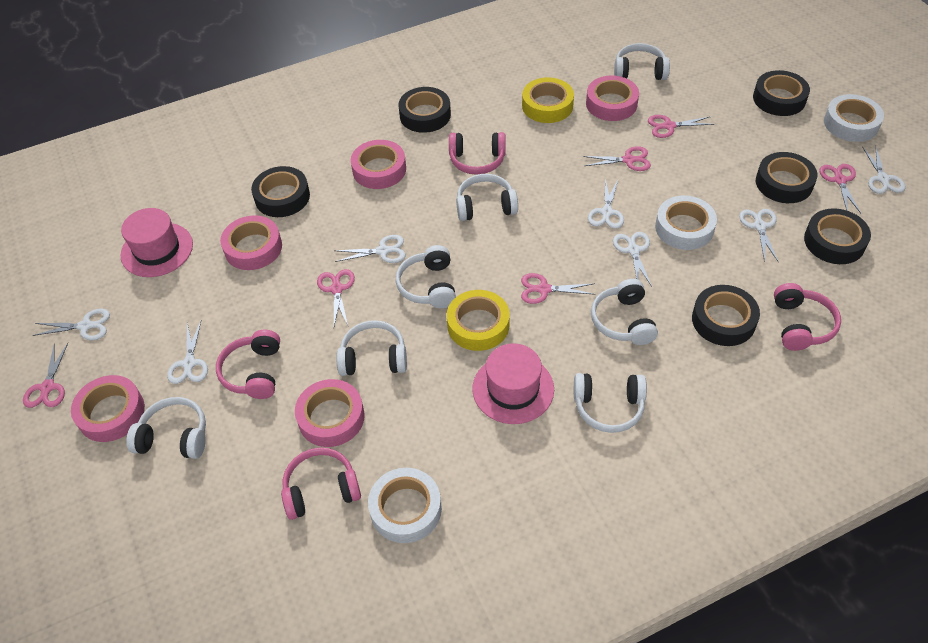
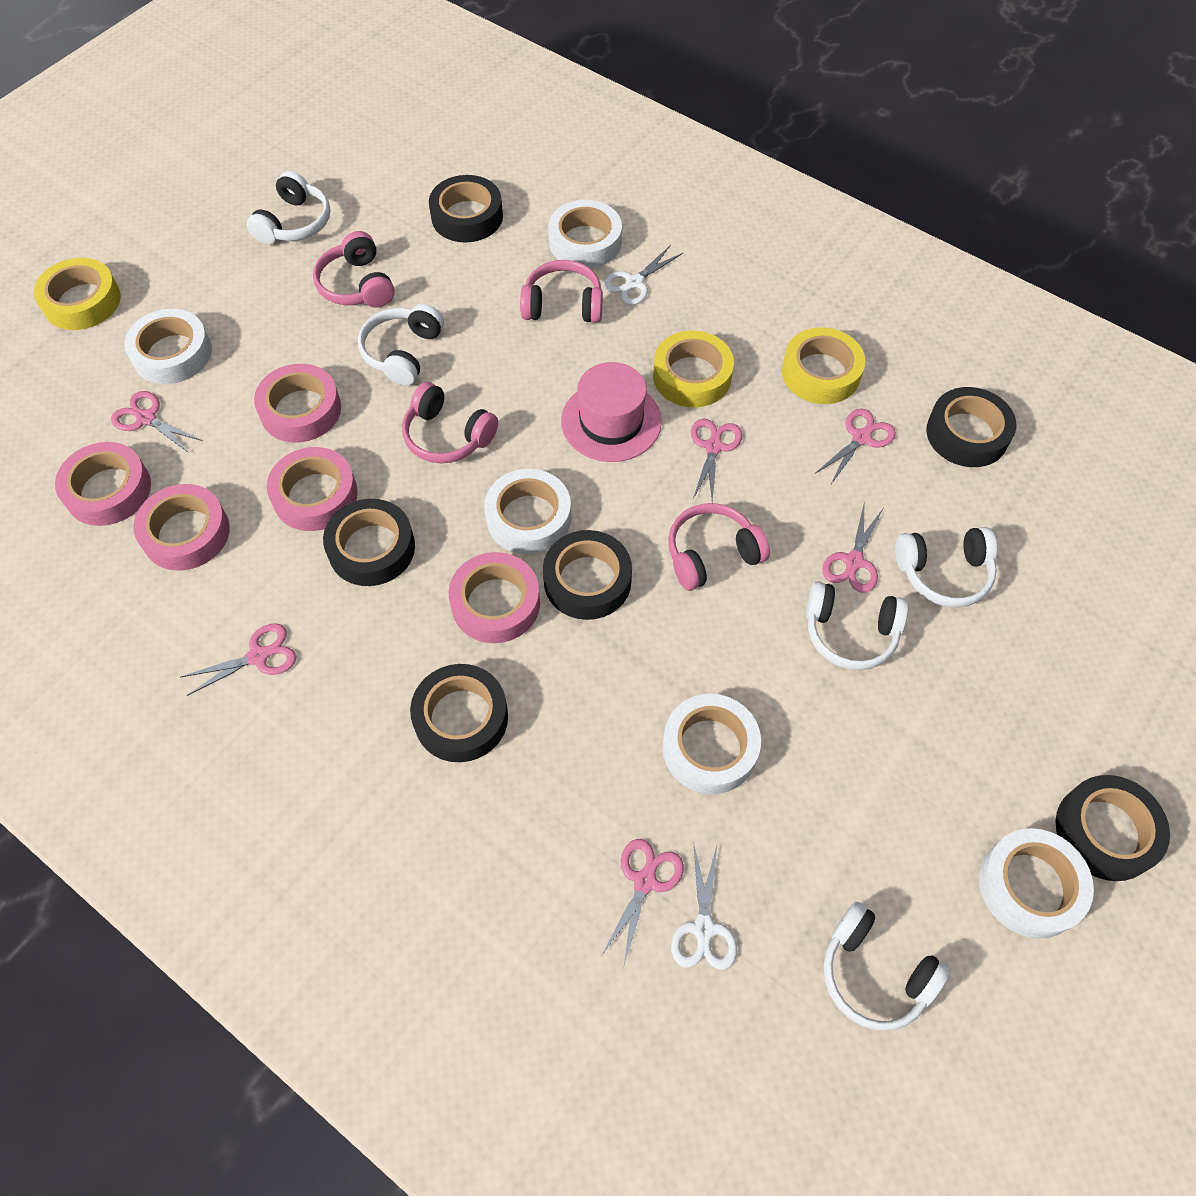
pink hat: [121,208,193,277] [472,343,554,424] = 2 -> [561,362,662,462] = 1
white headphones: [126,397,206,459] [337,320,407,376] [395,245,456,308] [456,174,518,221] [574,373,647,433] [591,279,658,345] [614,43,670,80] = 7 -> [247,171,330,244] [358,304,444,386] [806,581,908,670] [823,902,951,1030] [895,527,997,607] = 5
white scissors: [32,309,110,340] [167,321,208,384] [334,235,406,263] [588,178,624,229] [613,232,652,287] [739,209,779,263] [862,145,905,194] = 7 -> [603,245,684,305] [671,846,737,970] = 2
white tape: [368,468,442,543] [655,196,717,250] [824,94,884,142] = 3 -> [124,309,212,384] [484,469,571,554] [548,200,622,268] [662,694,761,794] [979,828,1094,939] = 5
yellow tape: [447,290,510,351] [522,77,574,123] = 2 -> [34,258,121,330] [653,331,734,407] [782,327,865,404] = 3

